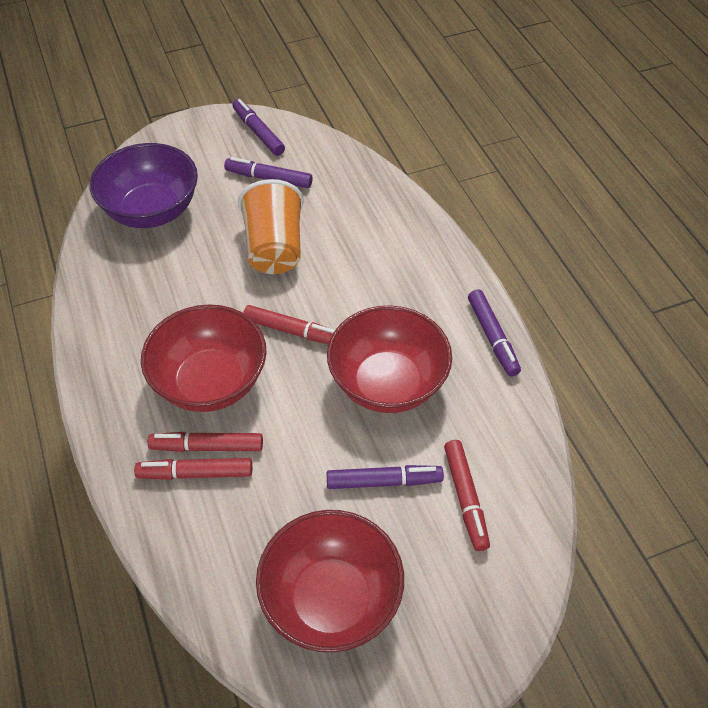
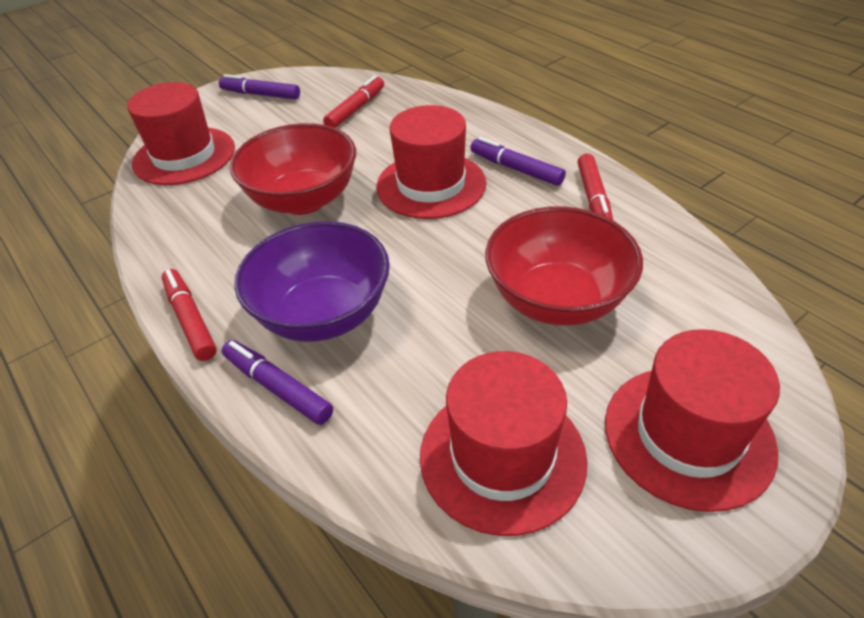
orange cup: [238,179,303,274] = 1 -> none = 0
purple marker: [224,157,313,188] [232,99,285,156] [326,465,444,489] [468,289,521,377] = 4 -> [219,74,300,99] [222,340,333,425] [470,137,566,186] = 3
red bowl: [141,304,267,412] [256,510,404,652] [327,306,452,413] = 3 -> [230,123,356,215] [485,206,643,326] = 2
red hat: none = 0 -> [127,82,235,185] [376,105,486,219] [420,351,587,536] [605,329,780,512] = 4
red marker: [134,458,252,480] [148,432,263,452] [243,305,335,344] [444,440,490,551] = 4 -> [162,269,217,361] [323,75,384,128] [577,153,613,220] = 3

